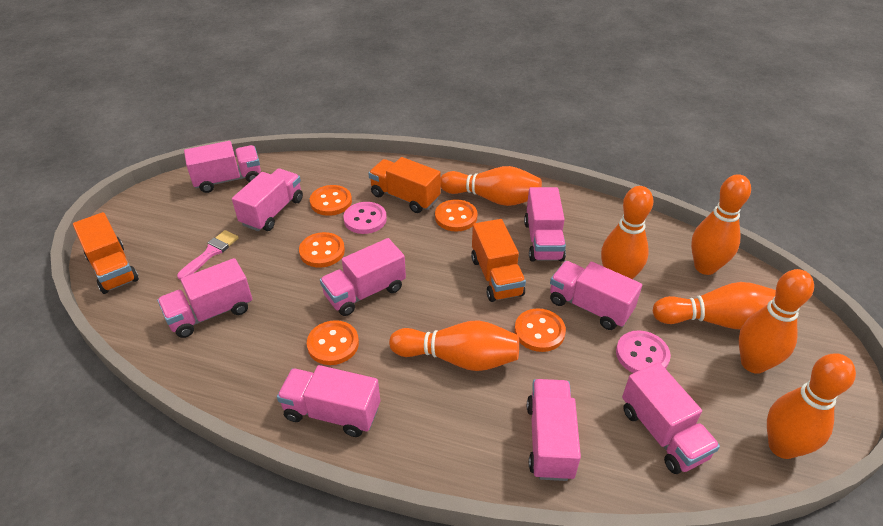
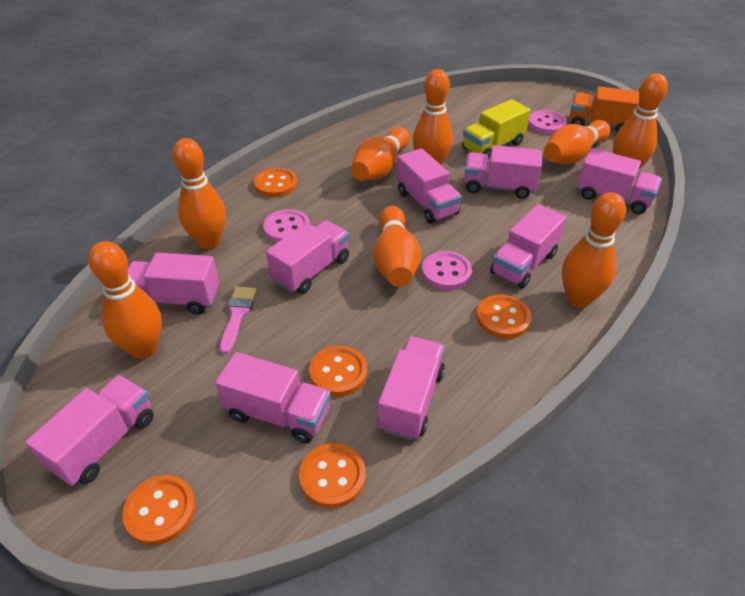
orange bowling pin: [389,320,519,371] [441,166,542,206] [601,186,653,279] [653,282,776,329] [691,174,751,275] [739,269,814,374] [767,353,856,459] = 7 -> [88,241,162,359] [173,138,226,249] [351,127,410,181] [373,206,421,287] [413,69,453,165] [544,120,610,165] [562,192,626,308] [613,73,668,171] = 8
orange truck: [73,212,139,294] [368,157,441,213] [471,219,526,302] = 3 -> [570,86,639,133] = 1
pink button: [343,202,387,234] [616,330,671,373] = 2 -> [263,209,310,242] [422,251,472,290] [528,110,567,134] = 3
yellow truck: none = 0 -> [462,99,531,158] = 1

